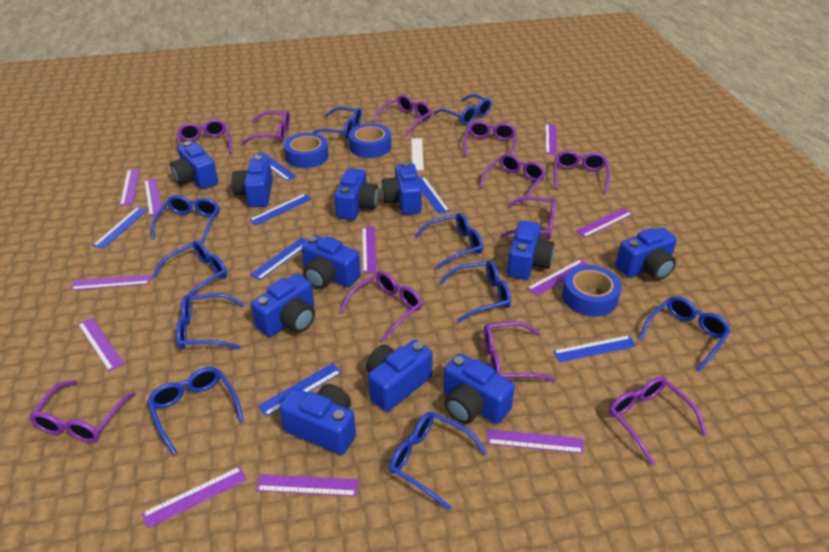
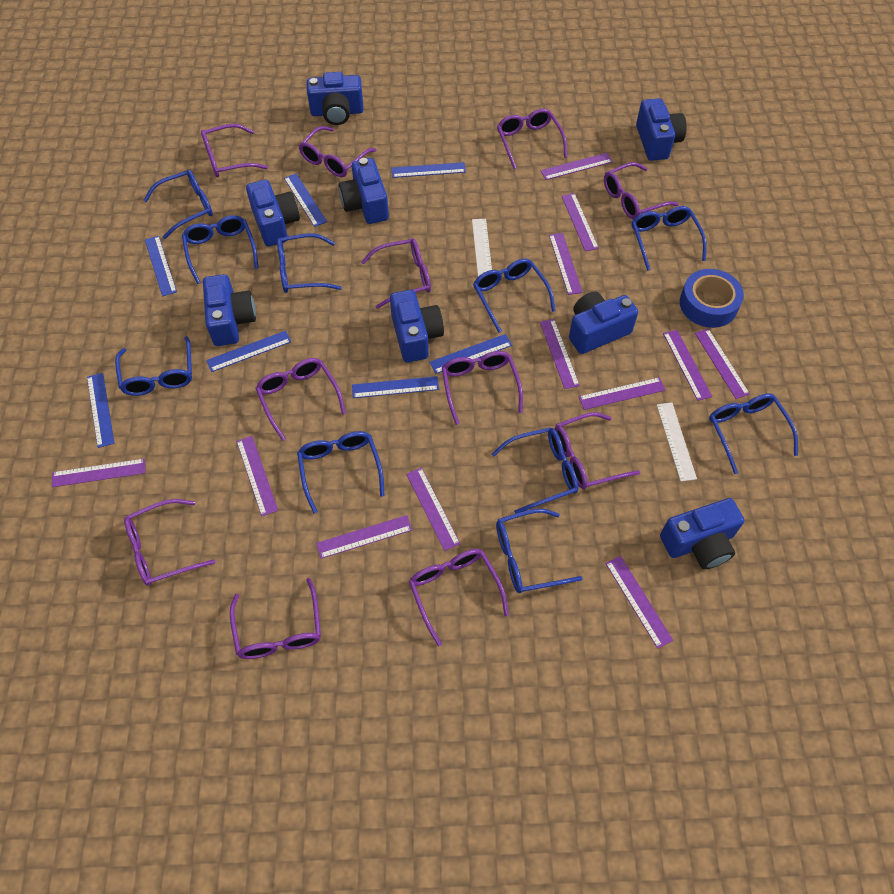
blue camera: [170,141,218,189] [231,156,273,207] [251,274,315,337] [279,384,356,455] [302,235,361,289] [334,168,379,220] [366,340,433,412] [381,162,422,215] [443,354,515,424] [507,221,555,280] [615,228,677,280] = 11 -> [203,274,256,346] [246,179,300,246] [307,72,364,125] [338,158,389,224] [390,290,444,363] [569,292,638,354] [636,98,687,161] [660,498,744,569] = 8
blue tape: [284,133,329,168] [349,124,391,158] [562,265,621,317] = 3 -> [680,269,744,328] = 1
purple ruler: [71,275,151,290] [78,318,124,372] [120,169,140,206] [142,466,247,528] [144,178,162,216] [256,474,358,496] [362,227,377,273] [487,429,584,454] [527,259,588,296] [545,124,557,154] [576,208,633,238] = 11 -> [52,458,145,487] [236,436,278,516] [316,515,412,559] [406,468,460,551] [540,319,580,389] [541,153,613,180] [549,233,583,295] [562,193,599,251] [579,377,665,410] [605,556,673,649] [663,330,712,401] [695,329,750,399] = 12
white ruler: [411,138,424,170] = 1 -> [472,219,492,277] [657,403,697,482] = 2

